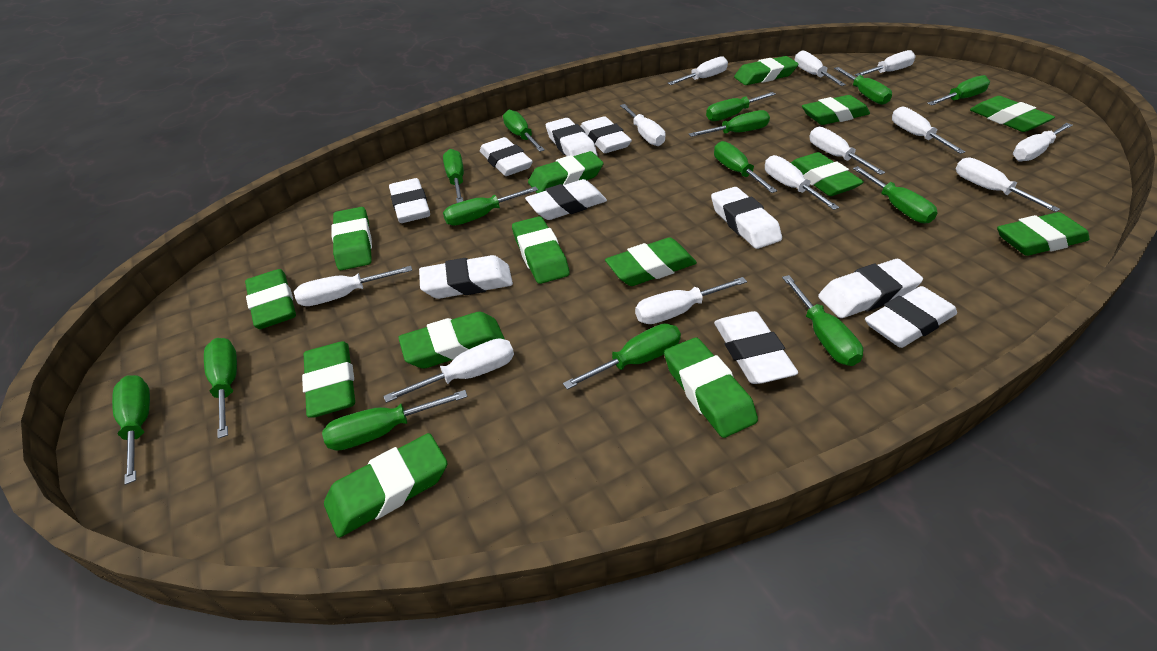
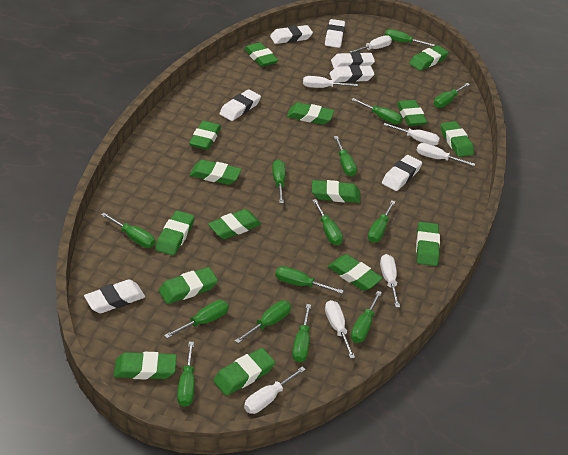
green eraser: [245,269,296,329] [302,341,355,418] [324,433,448,538] [331,207,372,270] [398,312,505,369] [512,216,570,284] [528,151,604,193] [605,237,697,286] [664,337,758,438] [734,56,798,85] [791,152,864,196] [802,95,870,125] [970,96,1055,132] [997,212,1090,256] = 14 -> [114,352,177,380] [155,211,194,256] [159,267,218,304] [189,121,221,150] [190,160,242,185] [208,209,261,239] [213,348,275,396] [244,42,278,67] [287,102,334,125] [312,180,360,203] [328,254,383,291] [397,100,428,126] [409,45,449,71] [416,222,440,266] [441,121,474,157] = 15
white eraser: [389,178,430,223] [419,255,513,299] [480,137,533,176] [525,179,607,220] [546,118,598,156] [580,116,632,153] [711,187,782,249] [714,311,798,384] [818,259,923,318] [865,286,957,348] = 10 -> [84,279,145,313] [220,89,261,121] [270,25,313,44] [325,19,345,48] [330,65,375,83] [331,52,375,68] [382,155,422,191] = 7
white screwdriver: [294,266,412,306] [383,338,514,403] [620,104,666,146] [635,277,747,324] [668,56,728,85] [765,155,839,210] [794,50,846,86] [810,127,885,175] [855,50,916,76] [892,107,965,154] [956,158,1060,212] [1013,123,1073,161] = 12 -> [244,366,306,414] [303,76,358,88] [325,300,355,359] [350,35,392,52] [380,254,400,308] [383,123,440,146] [416,143,475,166] = 7

